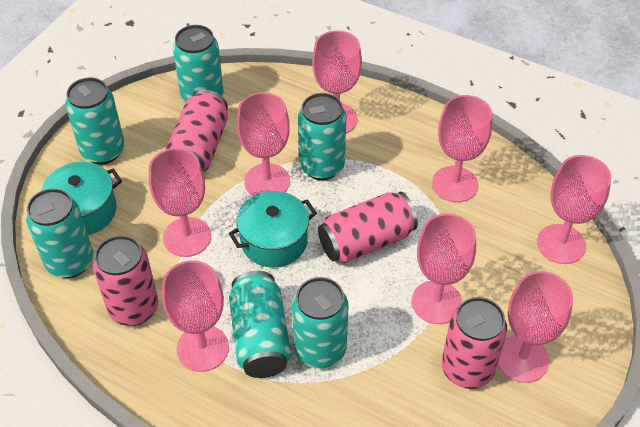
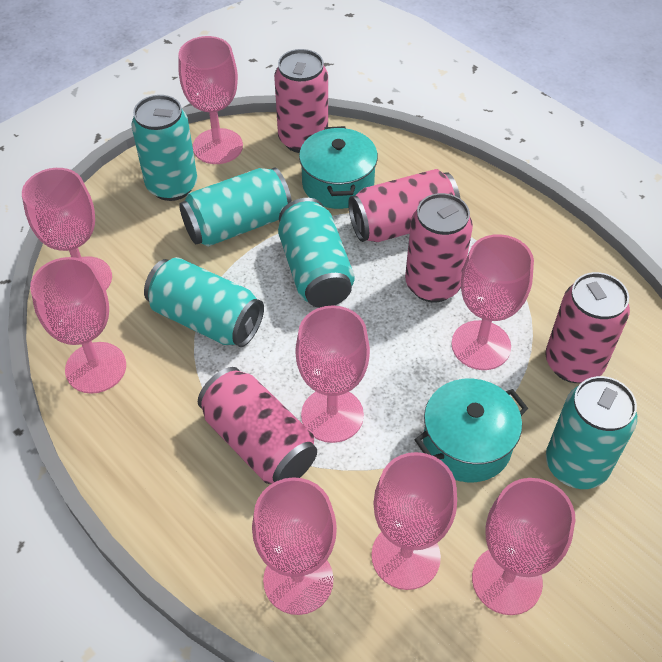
pink can: [93,235,158,326] [166,90,228,172] [318,192,418,263] [442,297,507,389] = 4 -> [198,367,317,484] [274,49,328,153] [348,169,460,242] [405,193,473,303] [545,272,630,383] = 5
turquoise can: [26,188,93,278] [65,77,124,165] [173,25,223,103] [229,271,291,378] [292,277,349,369] [298,93,346,180] = 6 -> [131,95,197,201] [144,257,264,347] [179,167,292,246] [278,198,355,308] [546,376,637,489] = 5

